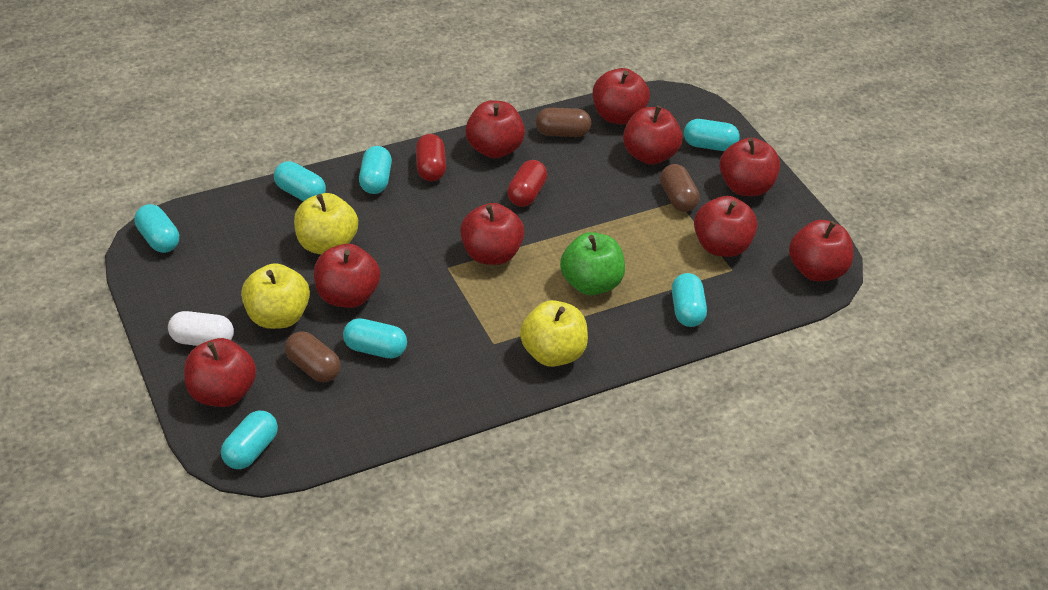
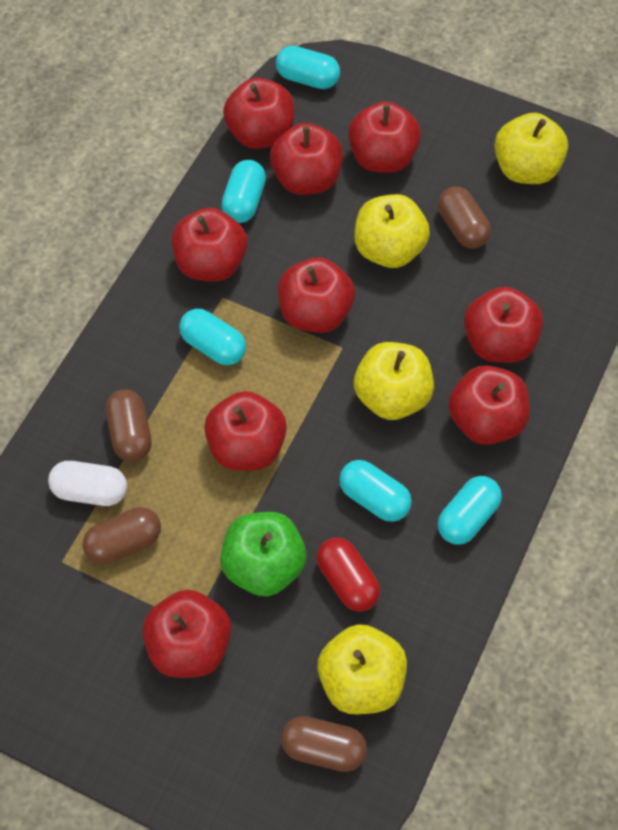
brown capsule: [285,331,341,382] [536,108,591,137] [660,164,700,212] = 3 -> [83,507,161,564] [105,389,152,462] [281,716,367,772] [438,187,491,249] = 4
red capsule: [416,134,446,181] [507,160,547,207] = 2 -> [316,537,380,612] = 1
turquoise capsule: [134,204,179,253] [221,410,278,469] [274,161,326,201] [343,318,407,358] [359,146,392,194] [672,273,707,327] [684,119,740,151] = 7 -> [179,309,246,365] [221,160,266,223] [276,46,340,89] [339,460,412,522] [438,476,502,545] = 5
yellow apple: [241,263,310,329] [294,193,358,254] [520,300,588,367] = 3 -> [317,624,407,714] [354,194,430,268] [354,342,434,420] [494,113,568,184] = 4

